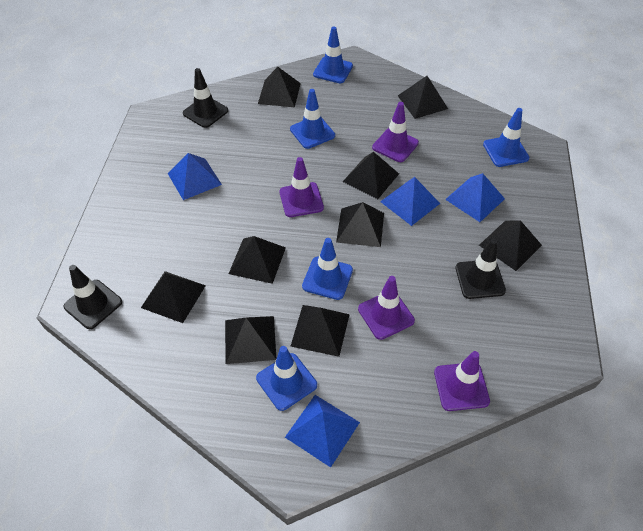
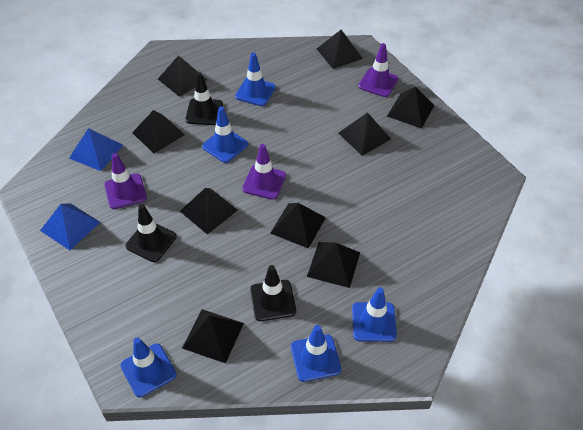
blue pyramid: [167,153,222,200] [285,395,360,467] [380,177,440,226] [445,173,505,222] = 4 -> [40,203,100,250] [69,128,123,171] = 2
purple traffic cone: [279,157,324,217] [358,276,415,340] [372,102,419,162] [434,351,490,411] = 4 -> [104,153,147,209] [242,144,286,200] [358,43,398,97] = 3

